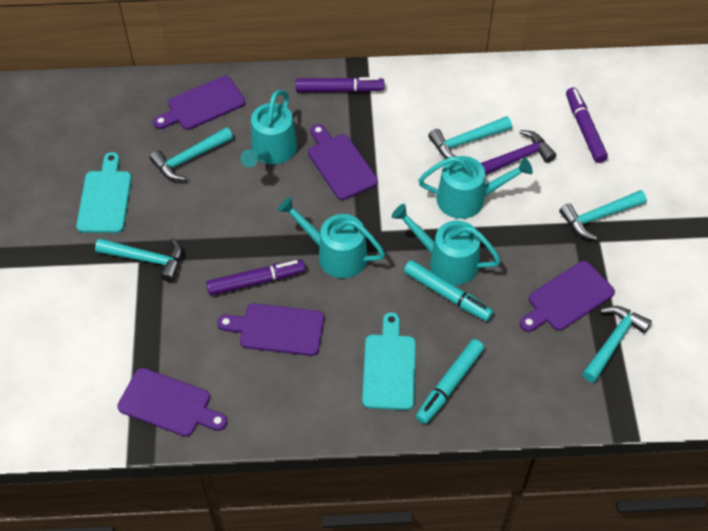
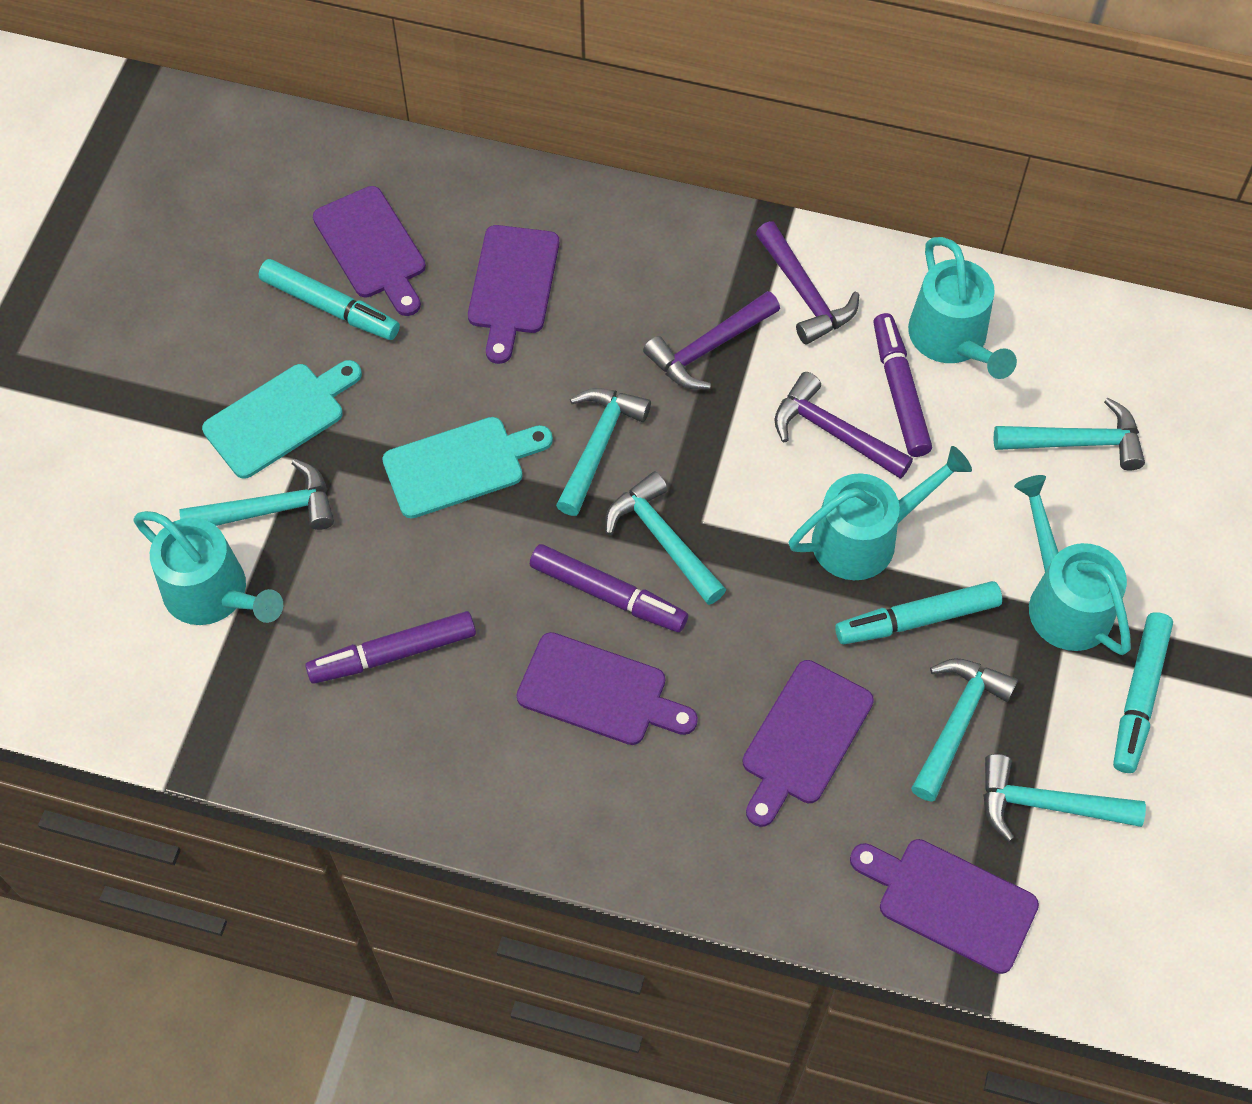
purple hammer: [481,130,556,175] = 1 -> [643,291,780,389] [756,221,859,344] [774,372,913,479] = 3
turquoise hammer: [95,238,182,282] [150,127,233,181] [428,116,512,159] [559,190,647,240] [582,306,652,383] = 5 -> [179,459,334,530] [556,388,651,516] [605,471,726,605] [911,658,1018,802] [983,754,1146,842] [994,398,1145,471] = 6
turquoise marker: [404,260,493,321] [416,339,484,424] = 2 -> [259,259,400,340] [835,581,1002,644] [1113,612,1173,773] = 3

